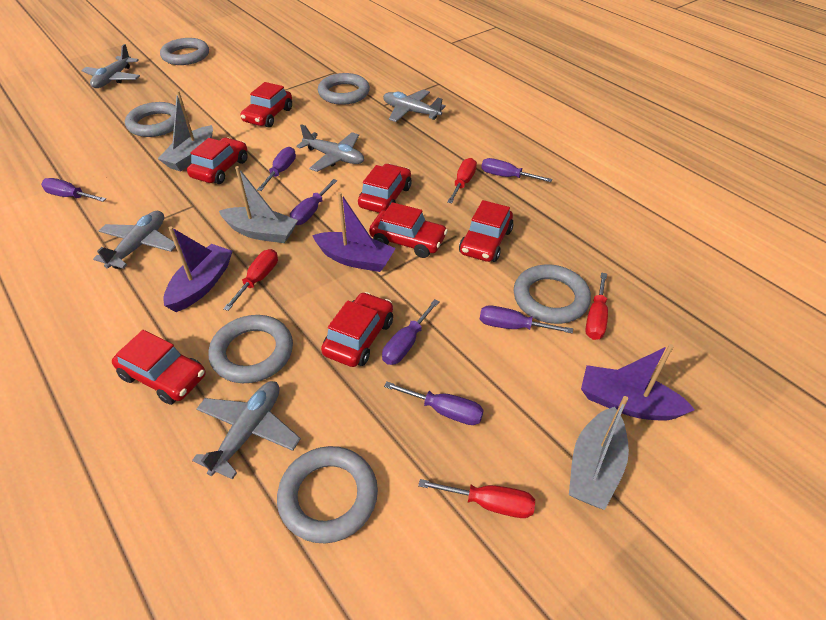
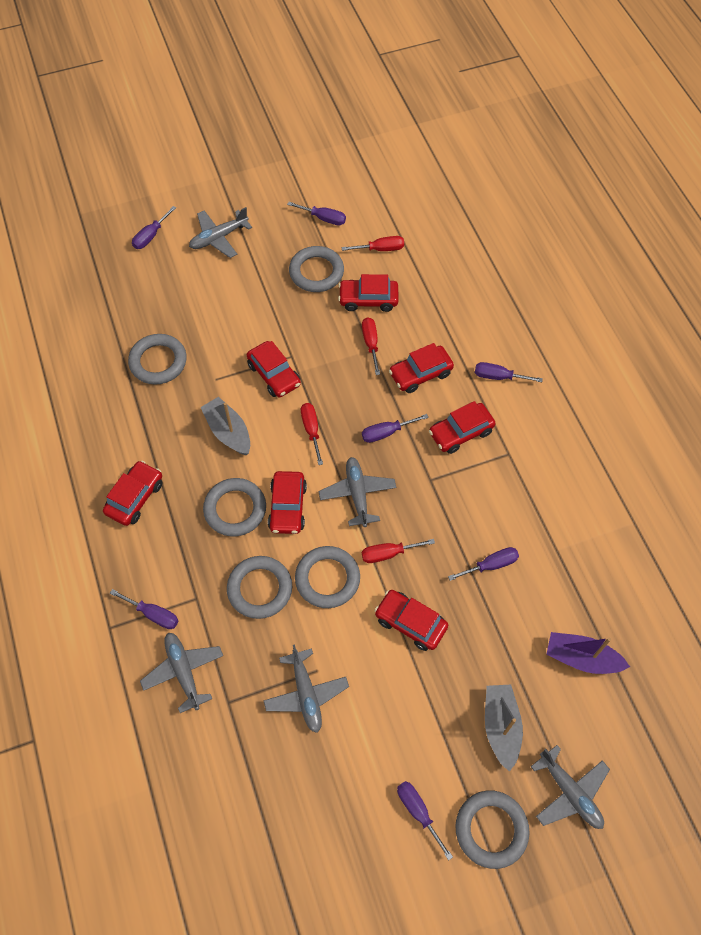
grey boat: [158,91,213,171] [219,166,298,243] [569,396,629,510] = 3 -> [201,397,250,455] [485,685,523,772] = 2
purple boat: [163,227,233,312] [312,192,396,272] [581,344,695,421] = 3 -> [546,632,630,674] = 1

